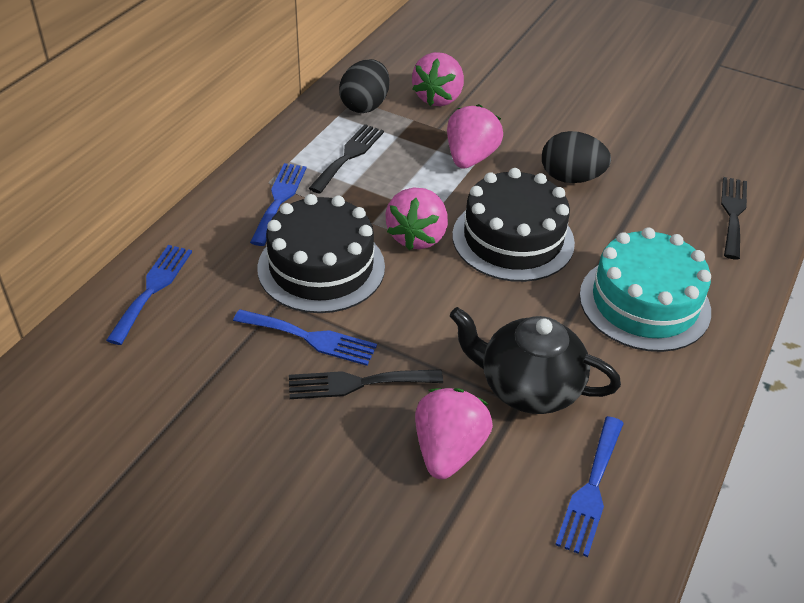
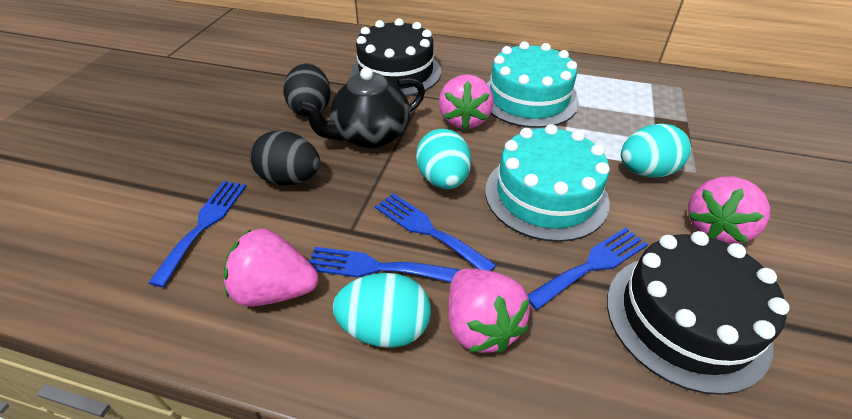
black fork: [289,369,443,399] [309,124,384,193] [721,177,747,260] = 3 -> none = 0
turquoise cake: [580,227,711,352] = 1 -> [485,124,610,242] [487,41,579,128] = 2
turquoise egg: none = 0 -> [333,273,431,348] [416,129,471,189] [621,123,691,177] = 3

